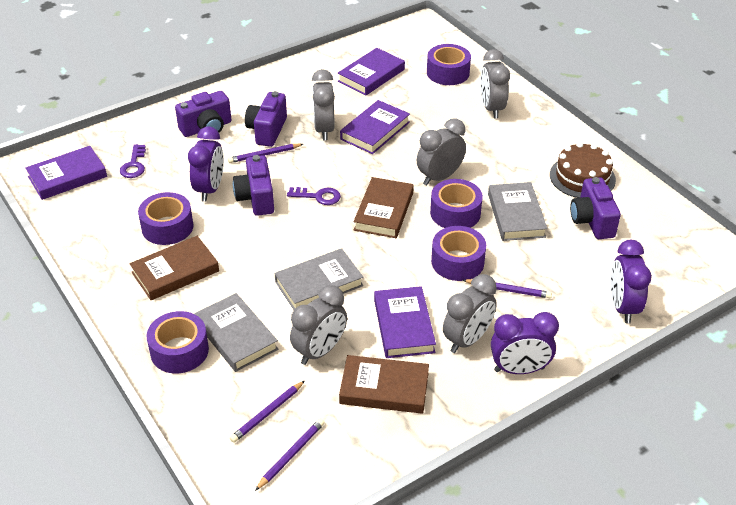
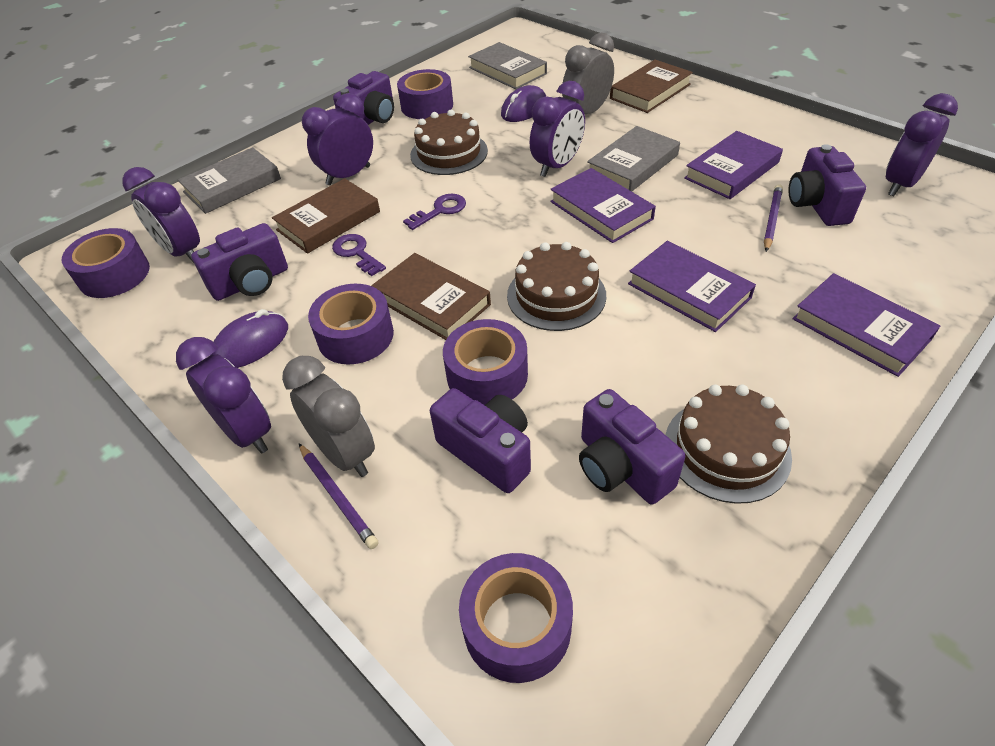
brown cake: [550,142,616,198] = 1 -> [410,110,488,175] [507,242,606,331] [665,384,792,504] = 3
grey clock: [290,285,347,365] [312,69,335,140] [417,118,466,185] [443,274,497,353] [481,49,510,119] = 5 -> [282,356,375,477] [562,33,614,114] = 2
purple camera: [175,91,231,137] [233,155,274,216] [245,91,287,147] [570,177,621,239] = 4 -> [191,223,288,301] [333,71,394,125] [430,388,531,493] [579,389,685,505] [788,144,866,226] = 5
purple clock: [188,126,224,202] [491,312,559,374] [611,240,652,323] = 3 -> [122,167,200,263] [176,337,271,454] [302,93,373,186] [530,81,585,177] [886,93,958,196] = 5
purple mouse: none = 0 -> [211,309,288,368] [501,85,546,122] = 2
purple pencil: [228,144,303,163] [230,381,305,443] [255,418,325,491] [463,279,552,298] = 4 -> [299,444,379,549] [764,184,783,252] = 2

